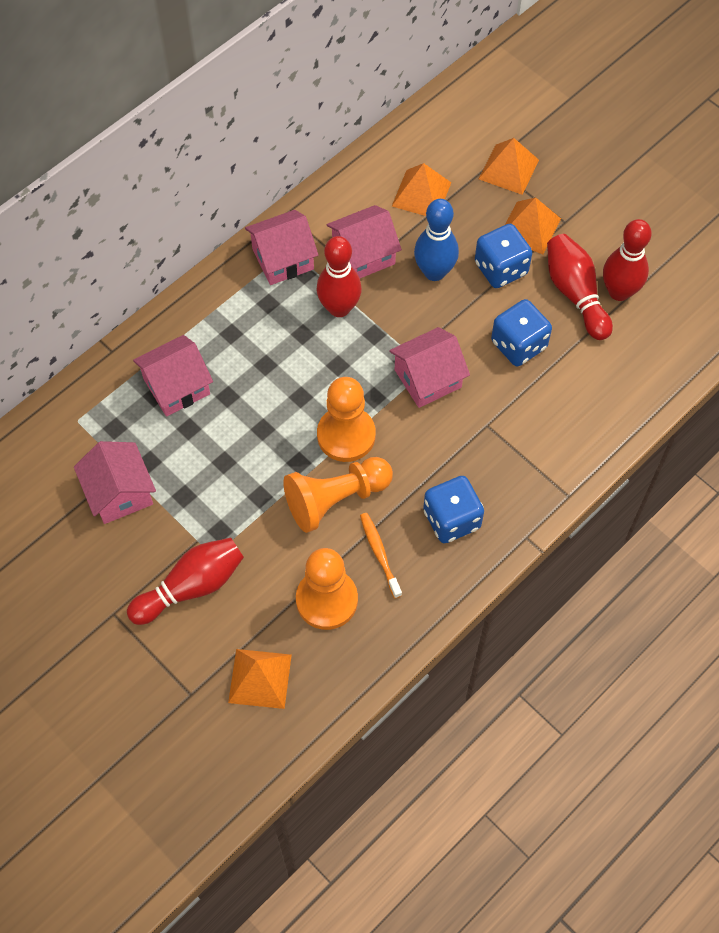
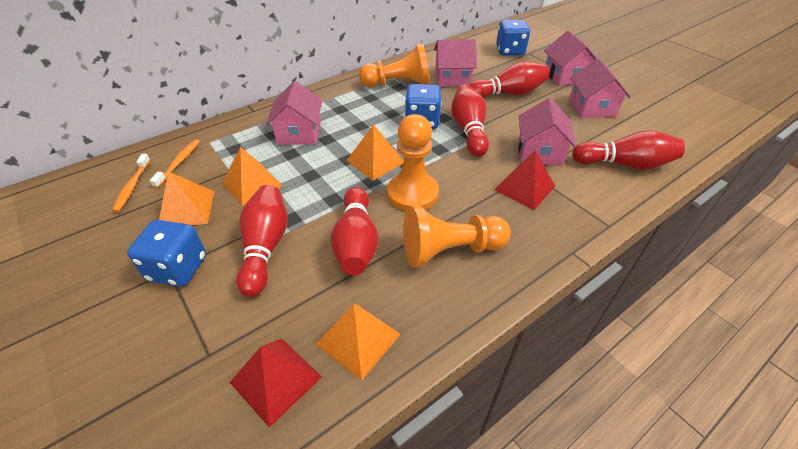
blue bowling pin: [414,199,459,281] = 1 -> none = 0
orange toothbrush: [360,513,402,598] = 1 -> [112,154,150,212] [150,140,200,188] = 2
red bowling pin: [127,538,244,625] [316,236,362,317] [547,234,613,340] [603,219,652,301] = 4 -> [236,185,288,297] [330,187,379,275] [451,84,489,157] [470,62,549,98] [572,130,685,170] = 5
red pyramid: none = 0 -> [230,338,322,428] [494,150,555,210] = 2

